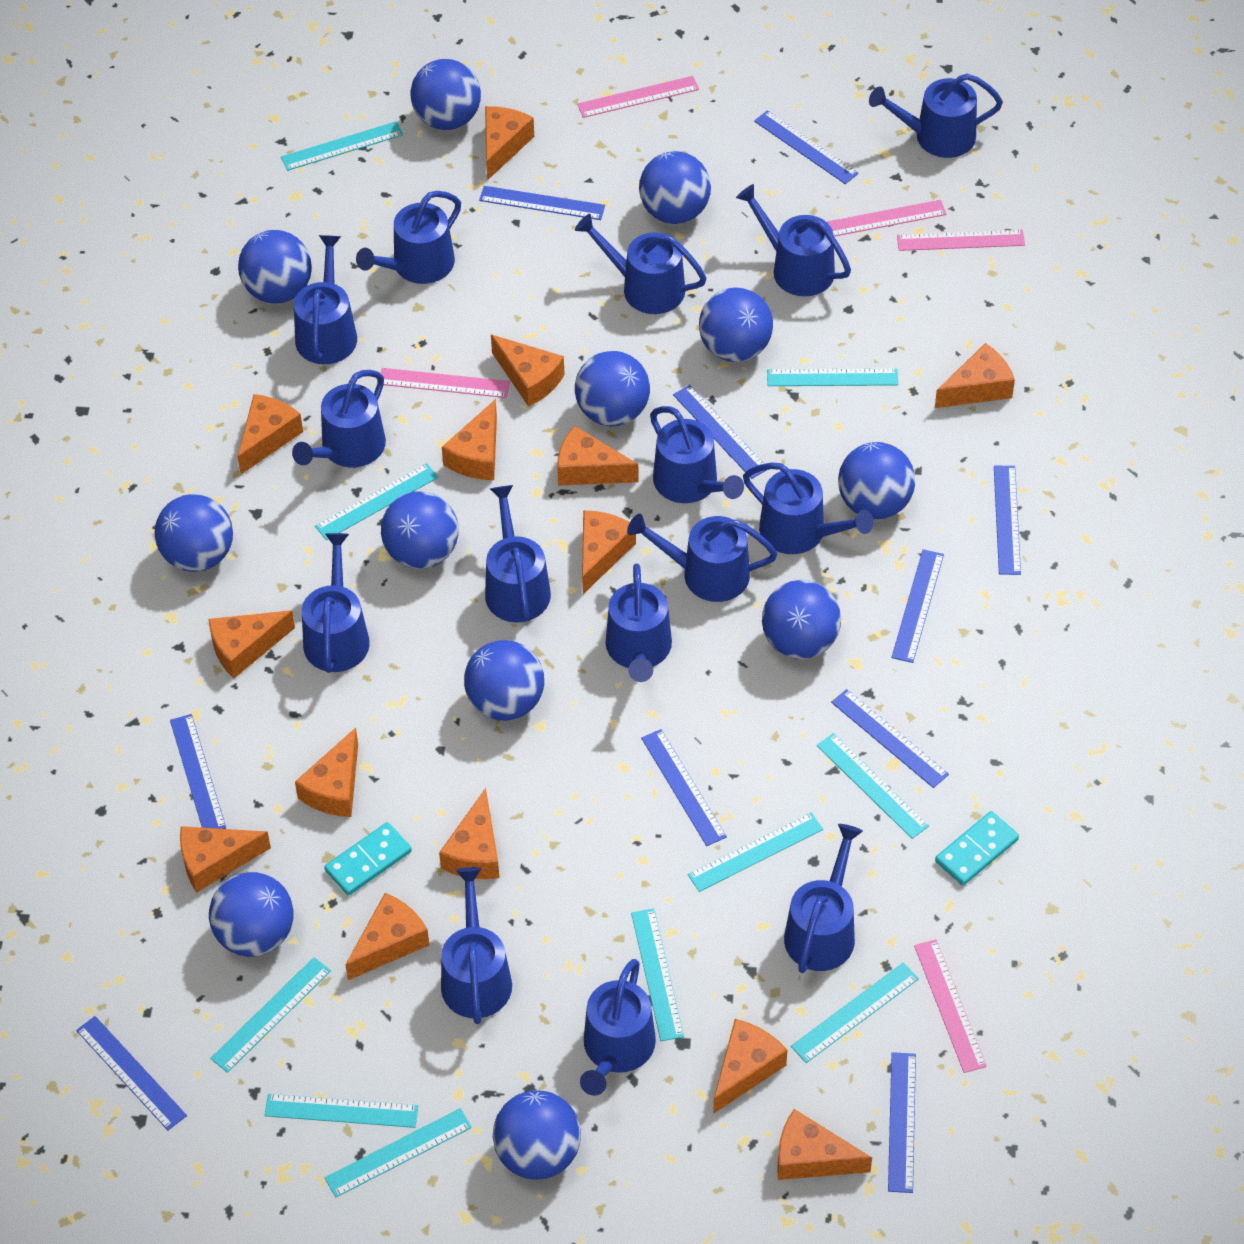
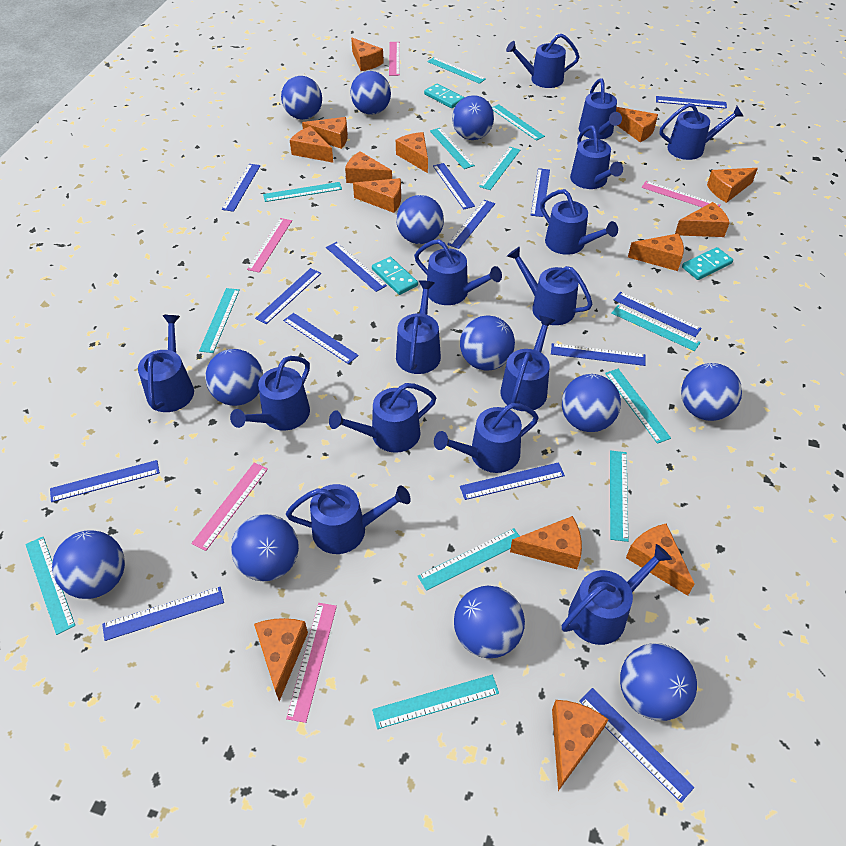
blue ruler: [76,1016,187,1130] [170,714,226,829] [479,186,605,220] [641,729,727,846] [673,385,766,479] [754,110,859,184] [831,689,949,788] [888,1052,916,1193] [891,549,944,663] [994,466,1021,575] = 10 -> [50,460,160,502] [102,587,224,641] [222,164,261,212] [255,268,321,324] [283,313,359,364] [326,242,387,292] [433,163,475,209] [447,200,495,249] [460,462,565,500] [531,168,550,217] [551,343,645,366] [579,688,694,803] [614,292,702,337] [656,96,727,109] = 14
turquoise domino: [324,822,412,896] [935,811,1019,886] = 2 -> [372,257,418,295] [424,83,464,108] [682,247,733,280] = 3
turquoise ruler: [210,957,331,1073] [265,1094,418,1128] [281,121,403,171] [315,463,438,540] [325,1108,472,1198] [631,908,684,1041] [688,812,823,892] [767,368,898,386] [791,963,919,1063] [817,733,929,839] = 10 -> [25,537,75,635] [199,288,240,353] [263,182,342,202] [372,675,499,729] [418,528,520,591] [427,57,486,84] [430,128,475,169] [479,147,520,190] [492,104,545,141] [605,369,671,444] [610,450,628,542] [612,305,701,351] = 12

